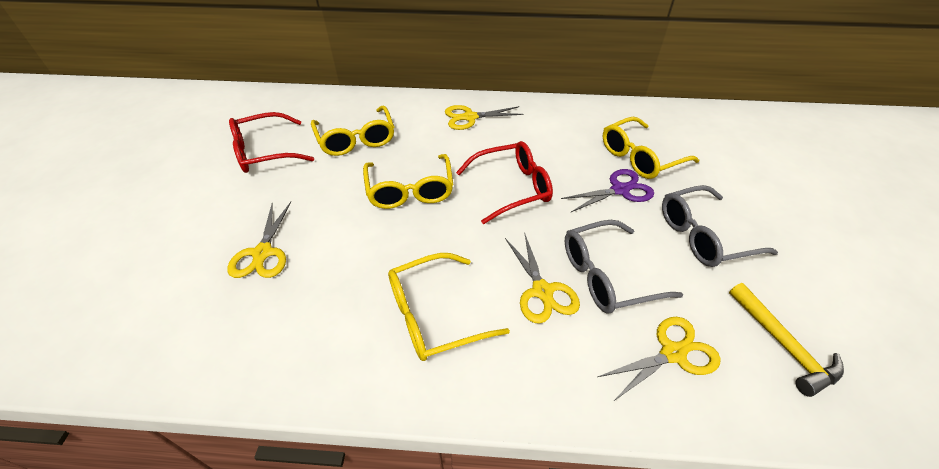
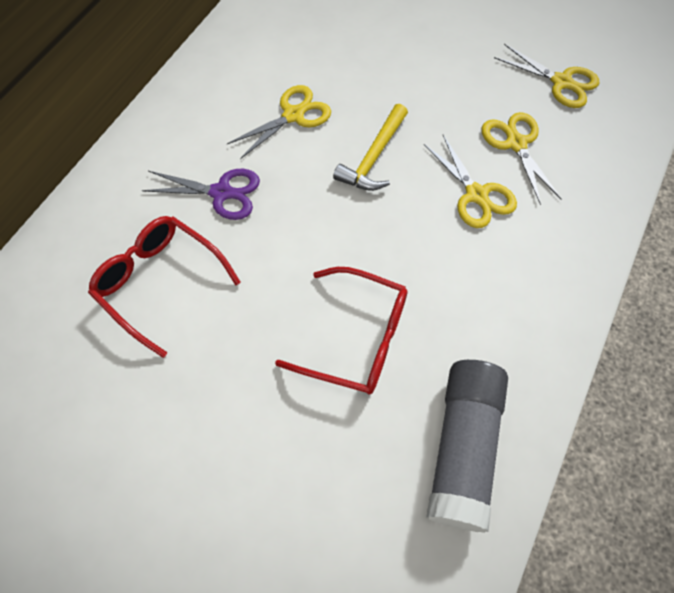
grey glasses: [565,220,683,313] [662,185,778,267] = 2 -> none = 0
grey glue stick: none = 0 -> [426,360,508,533] = 1
yellow glasses: [311,105,394,156] [363,154,453,209] [388,253,510,361] [603,117,699,179] = 4 -> none = 0

